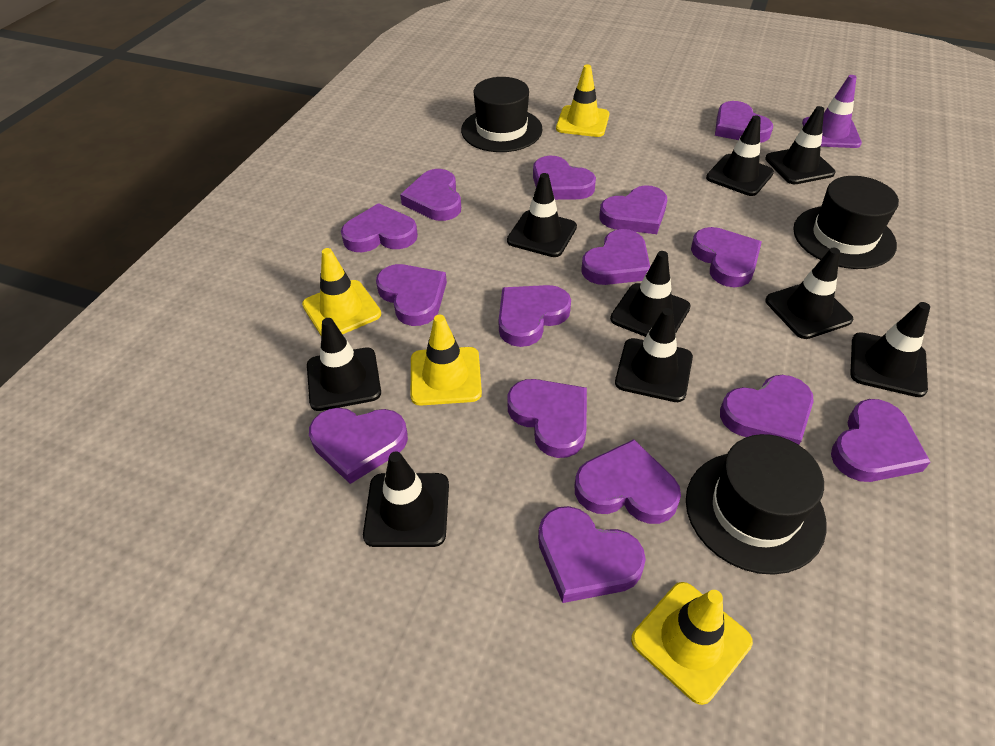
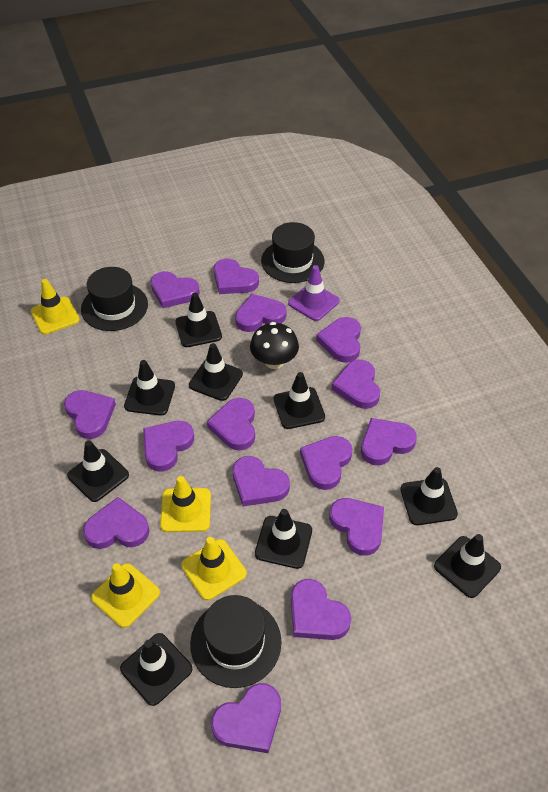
black mushroom: none = 0 -> [250,322,299,369] = 1

